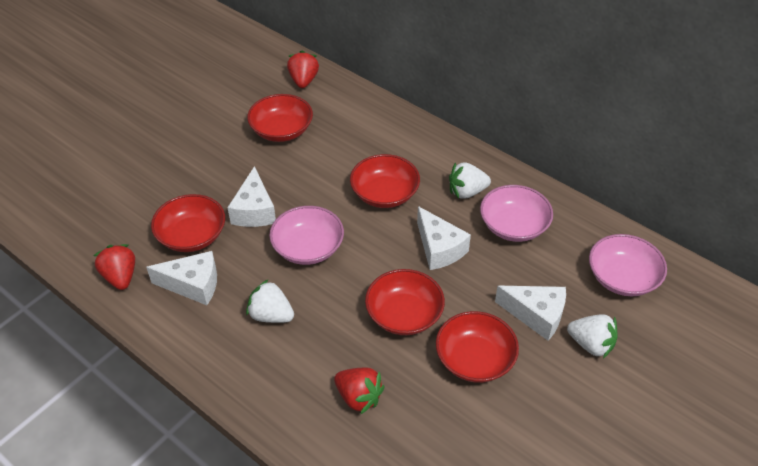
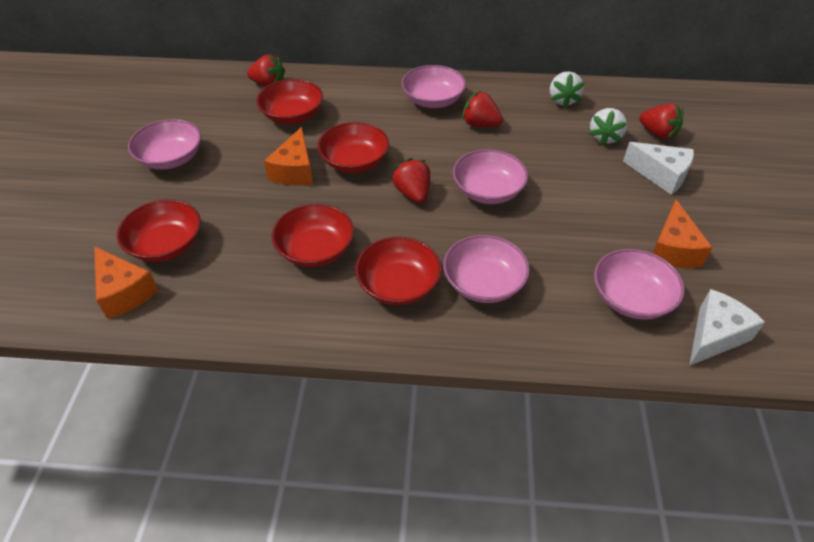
orange cheese: none = 0 -> [94,246,159,319] [264,127,313,185] [653,200,713,268] = 3
pink bowl: [269,206,344,265] [480,185,553,242] [589,234,667,296] = 3 -> [128,119,201,170] [401,65,466,108] [443,235,530,303] [453,149,528,204] [594,249,685,319] = 5
red strawberry: [93,244,135,290] [287,51,319,88] [334,367,385,414] = 3 -> [247,55,285,87] [392,158,430,203] [462,91,503,127] [640,103,683,139] = 4
white cheese: [146,251,217,305] [227,166,276,227] [417,206,471,270] [495,286,566,341] = 4 -> [623,142,694,195] [689,289,765,366] = 2
white strawberry: [246,279,294,323] [449,162,491,199] [567,314,618,358] = 3 -> [550,71,584,108] [589,108,627,146] = 2

